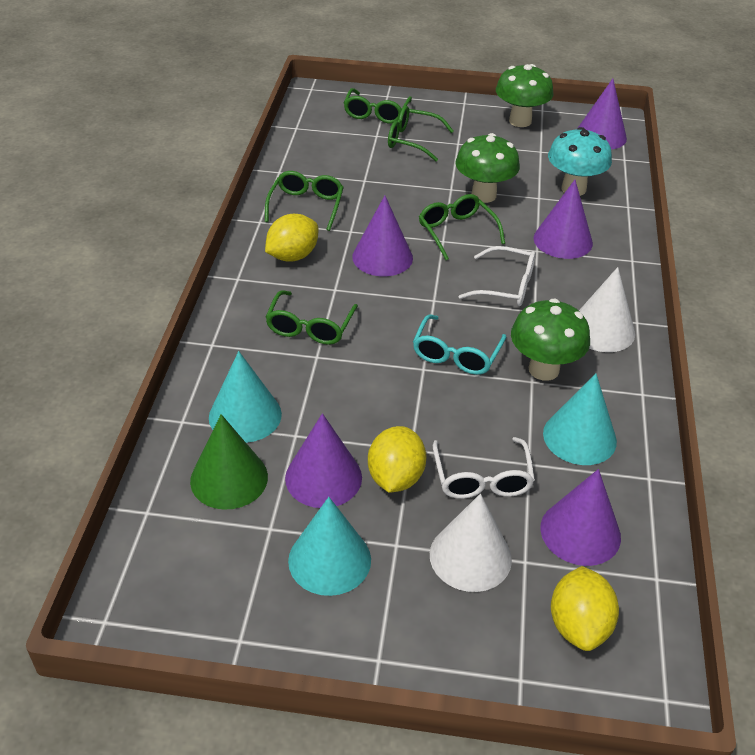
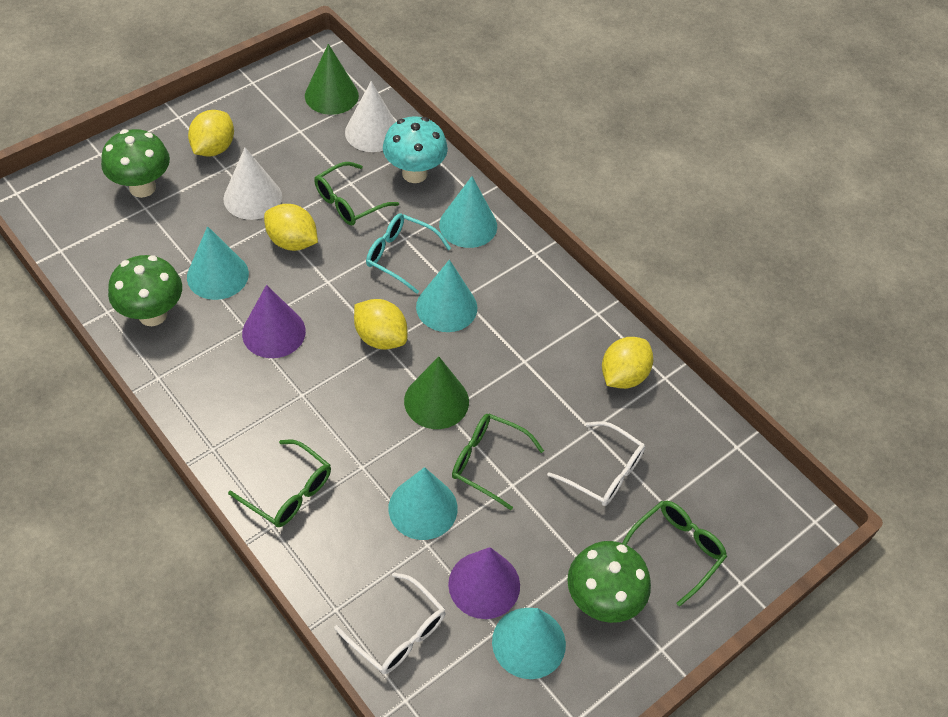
green cone: [190,414,268,510] = 1 -> [305,44,359,115] [404,356,469,429] = 2
green glasses: [265,171,344,231] [265,290,358,345] [344,88,412,124] [388,106,454,161] [419,194,505,260] = 5 -> [228,439,331,527] [314,162,399,225] [452,414,544,510] [622,501,727,607] = 4
purple cone: [285,413,362,508] [352,195,413,276] [534,180,593,259] [540,469,621,566] [577,79,627,150] = 5 -> [242,285,306,358] [448,547,520,619] = 2
turquoise cone: [209,351,282,443] [288,497,371,596] [543,374,617,465] = 3 -> [187,226,249,300] [388,467,458,540] [416,260,477,332] [439,176,497,248] [492,608,566,679] = 5
yellow lemon: [265,214,318,262] [368,426,427,493] [551,566,619,651] = 3 -> [188,110,234,156] [264,204,318,251] [354,299,407,350] [602,337,653,389] = 4

